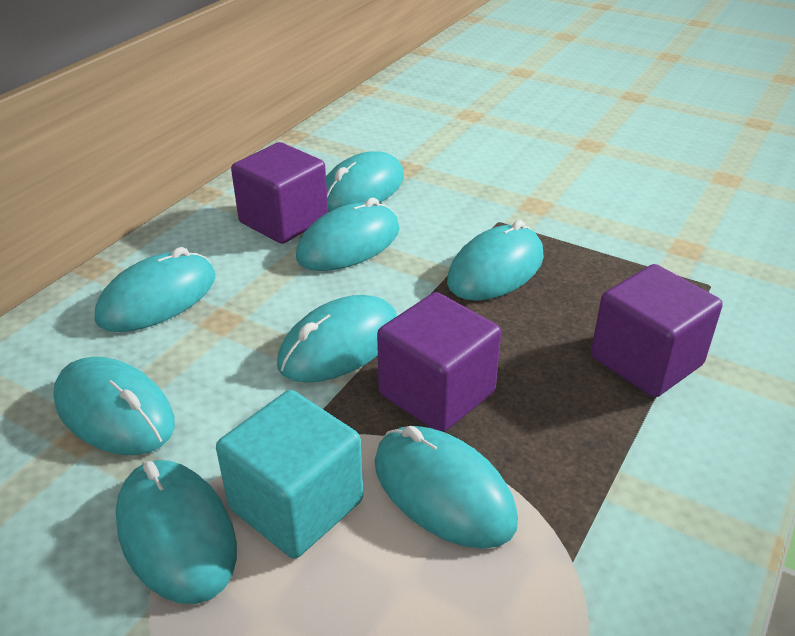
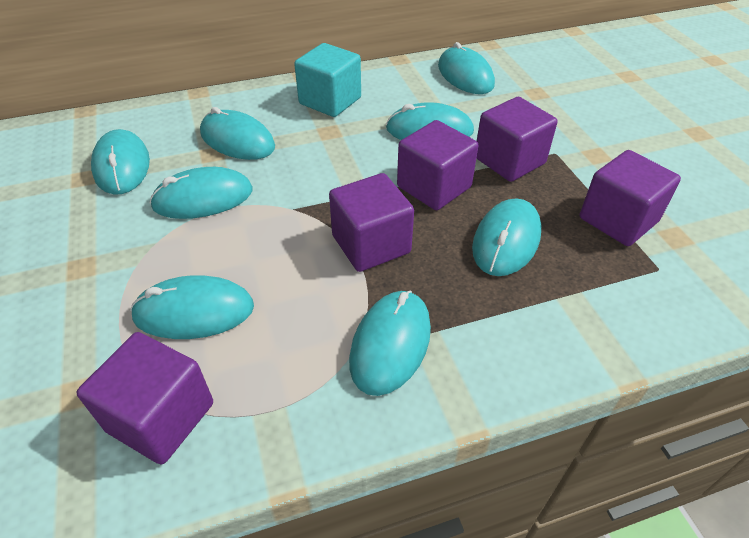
purple cube: [231,142,328,244] [377,292,501,432] [591,264,723,398] = 3 -> [76,332,213,464] [329,173,414,272] [397,120,478,210] [476,97,558,182] [580,150,681,246] = 5

